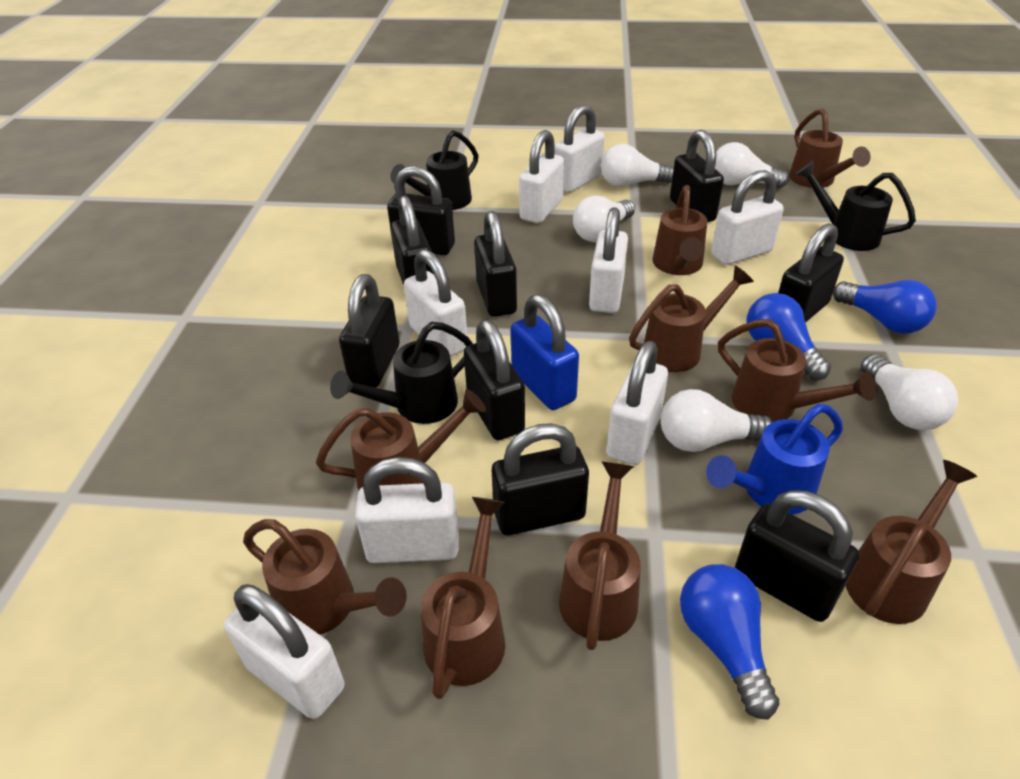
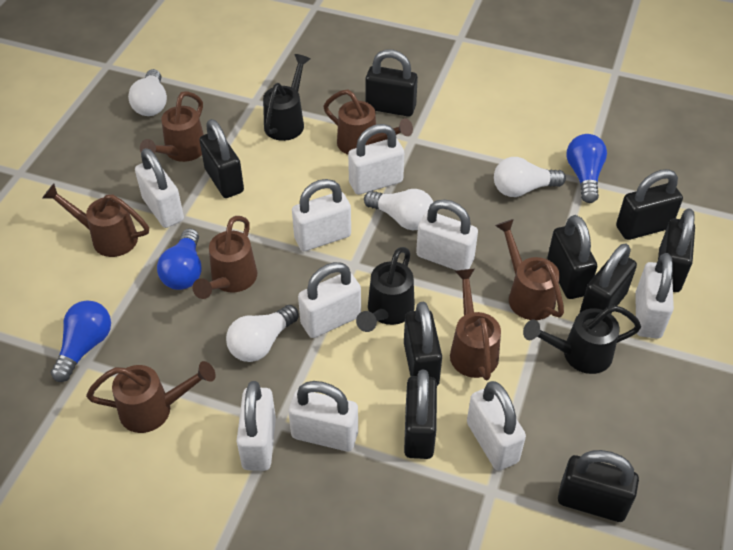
blue padlock: [511,294,579,410] = 1 -> none = 0
blue watering can: [706,404,843,514] = 1 -> none = 0
brown watering can: [243,519,407,635] [316,389,486,490] [421,497,505,699] [559,462,641,650] [629,266,754,372] [652,185,707,275] [718,319,876,422] [789,108,870,188] [845,460,977,624] = 9 -> [42,184,149,257] [86,361,216,433] [140,91,204,162] [193,216,257,299] [323,89,413,155] [450,269,501,380] [495,219,564,320] = 7
white light bulb: [573,196,635,242] [601,144,674,187] [661,389,772,452] [715,142,789,188] [861,354,958,430] = 5 -> [128,69,167,116] [226,305,299,362] [364,189,433,230] [494,157,566,197] = 4
white padlock: [224,584,345,719] [355,457,459,563] [404,249,467,357] [519,130,564,223] [554,104,605,193] [589,207,628,313] [607,341,668,465] [711,170,784,265] = 8 -> [135,148,184,228] [237,381,276,471] [288,381,358,451] [292,179,351,251] [298,262,361,338] [348,124,404,195] [416,199,478,270] [467,381,526,471] [635,253,674,339] = 9

